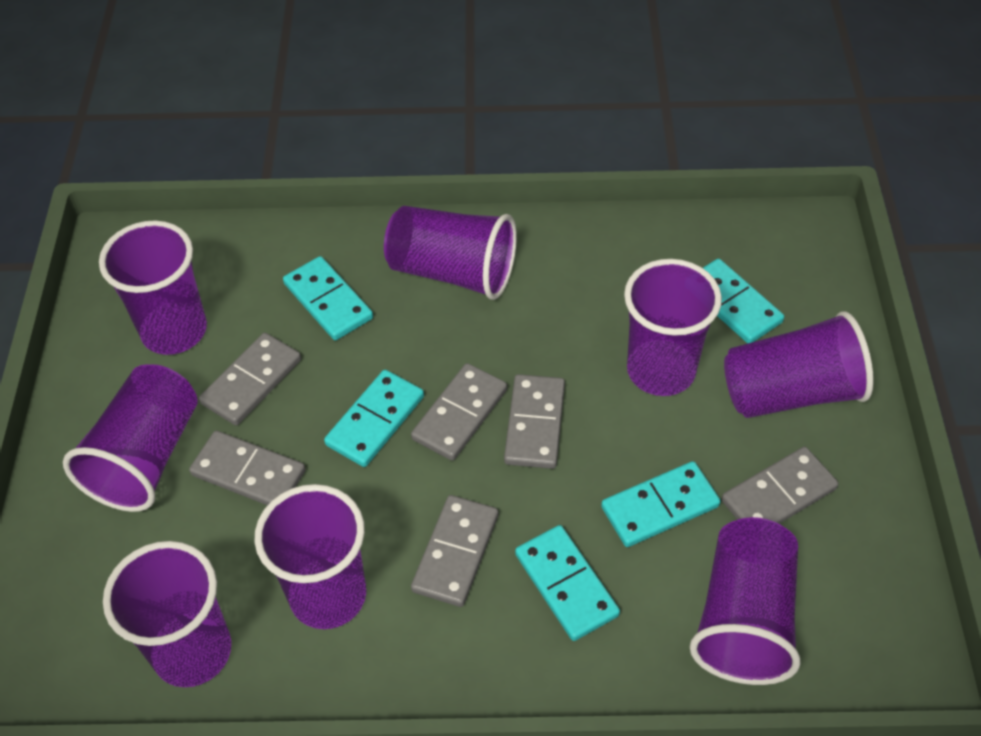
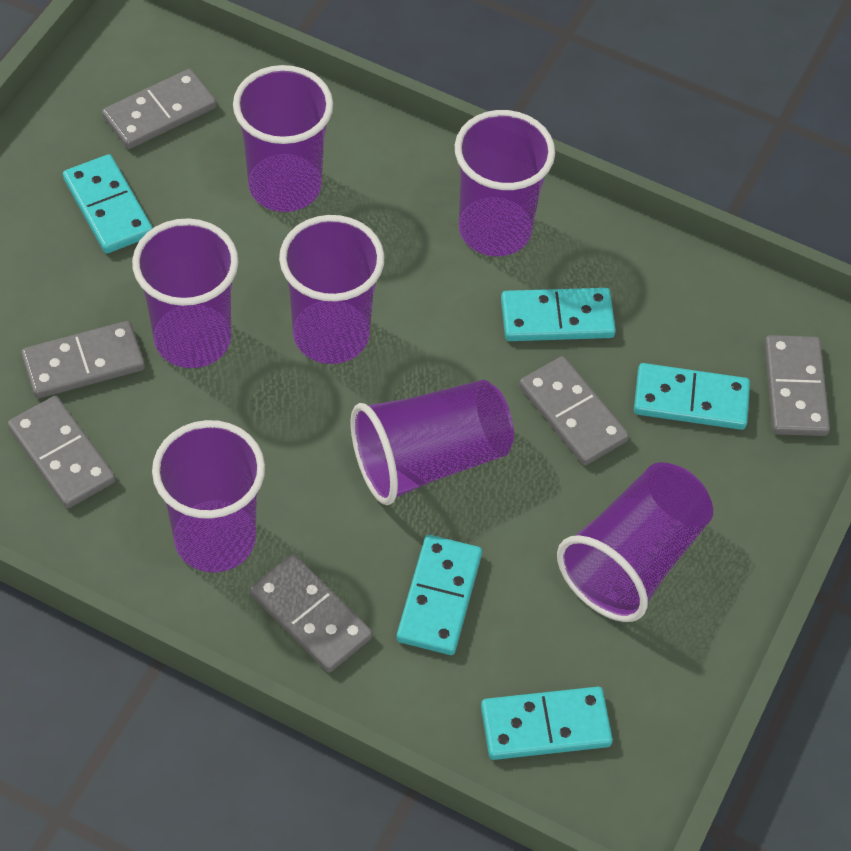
purple cup: [63,364,198,512] [99,220,207,355] [103,541,231,687] [254,484,366,629] [384,206,517,300] [624,259,722,396] [689,517,801,685] [724,311,874,418] = 8 -> [132,218,239,368] [152,420,265,572] [233,65,333,212] [279,215,385,364] [351,380,514,505] [455,110,555,256] [557,462,713,622] = 7

